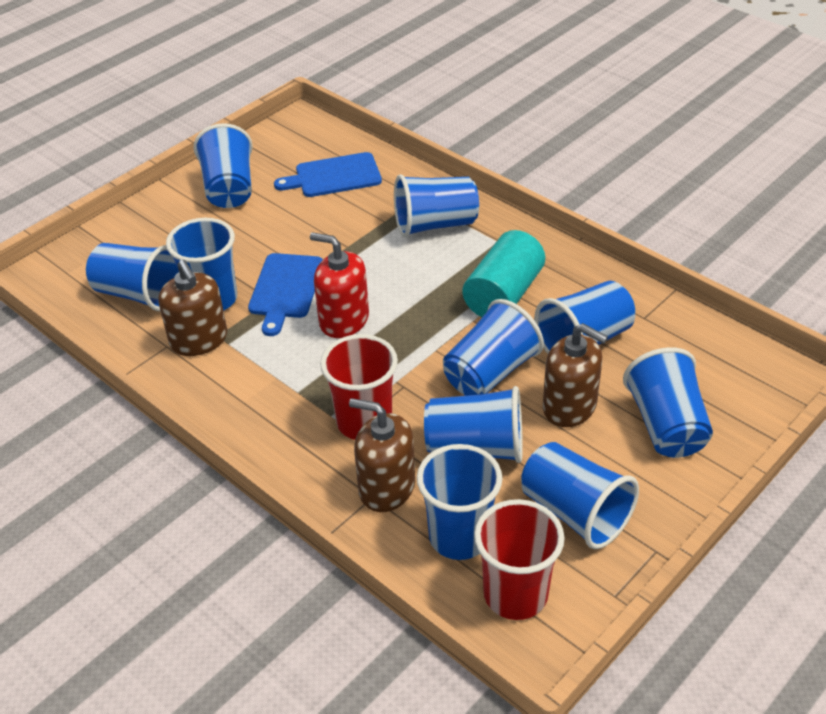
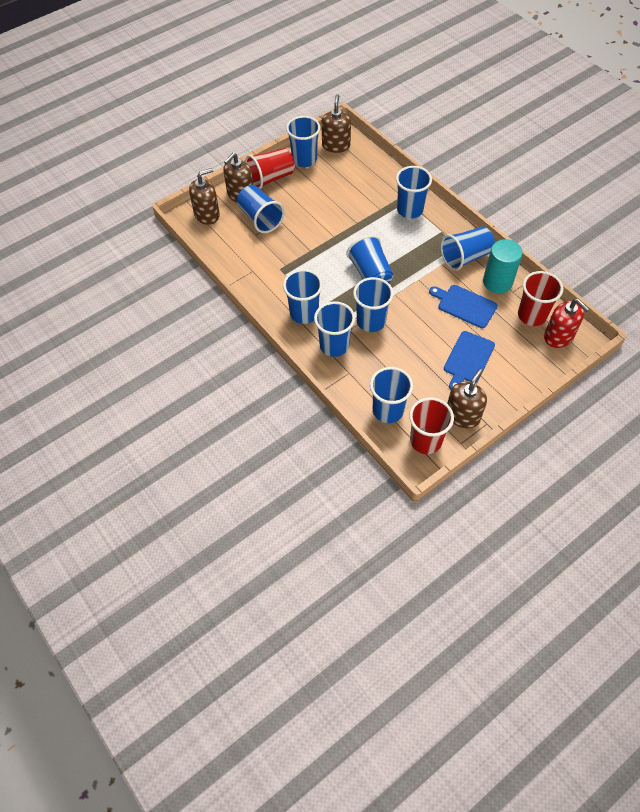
blue cup: [86,243,179,311] [166,218,237,311] [193,123,253,208] [394,174,479,237] [417,444,502,560] [424,386,523,463] [443,299,544,396] [521,442,639,549] [534,281,635,354] [623,347,713,458] = 10 -> [237,185,285,233] [283,269,323,324] [286,116,320,167] [314,301,355,357] [346,235,393,283] [353,277,394,332] [370,367,413,423] [396,166,432,218] [440,227,495,271] = 9
brown soap dispenser: [158,260,227,356] [349,398,415,512] [543,323,608,427] = 3 -> [189,168,220,225] [223,153,253,202] [322,94,351,153] [447,369,487,428] = 4
red cup: [320,334,398,440] [474,499,565,620] = 2 -> [245,148,295,189] [409,397,454,454] [518,271,563,326] = 3

